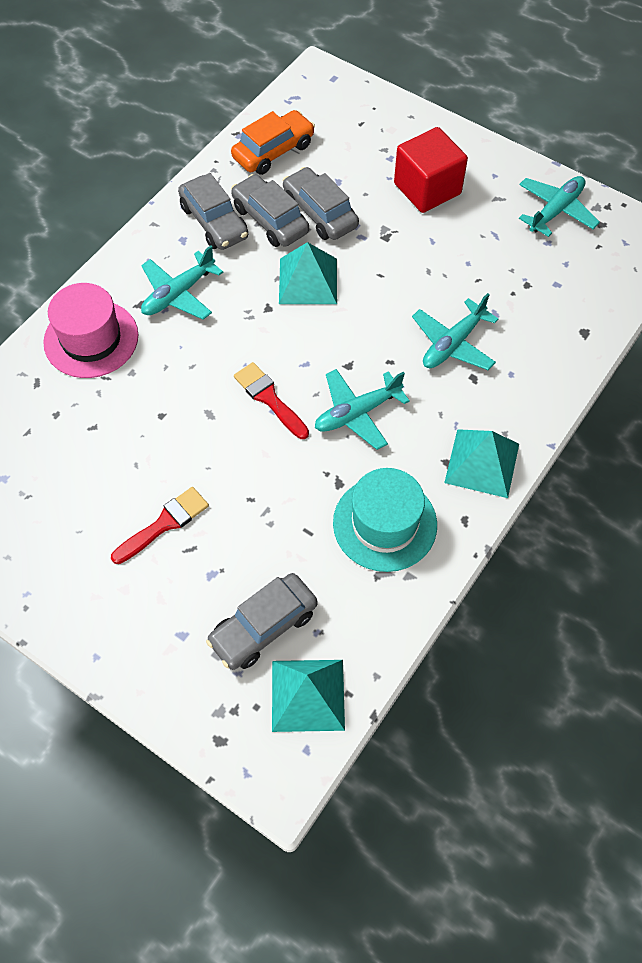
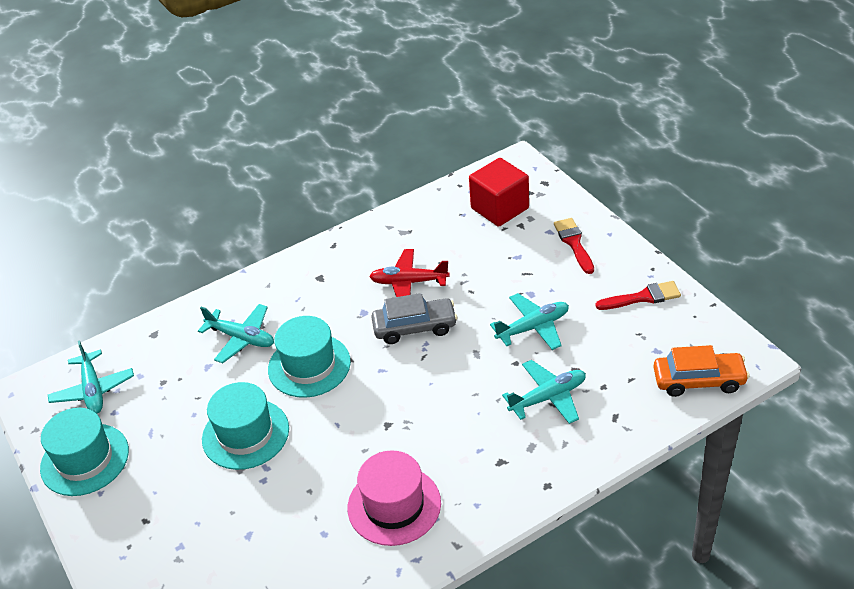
grey car: [178,173,248,250] [206,573,318,670] [231,174,309,247] [283,167,359,240] = 4 -> [371,293,457,344] = 1
red plane: none = 0 -> [369,249,450,297] = 1
turquoise hat: [333,468,437,572] = 1 -> [40,408,129,496] [202,382,289,470] [268,316,351,398] = 3
turquoise pyramid: [272,660,345,732] [279,242,337,304] [444,429,519,498] = 3 -> none = 0

